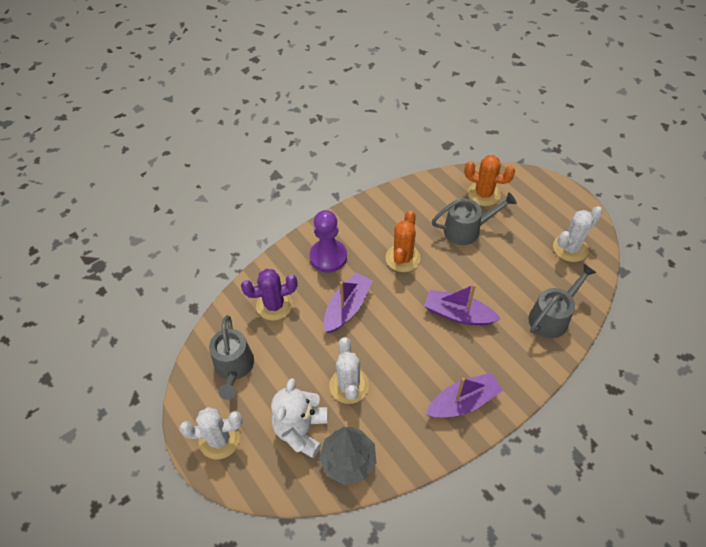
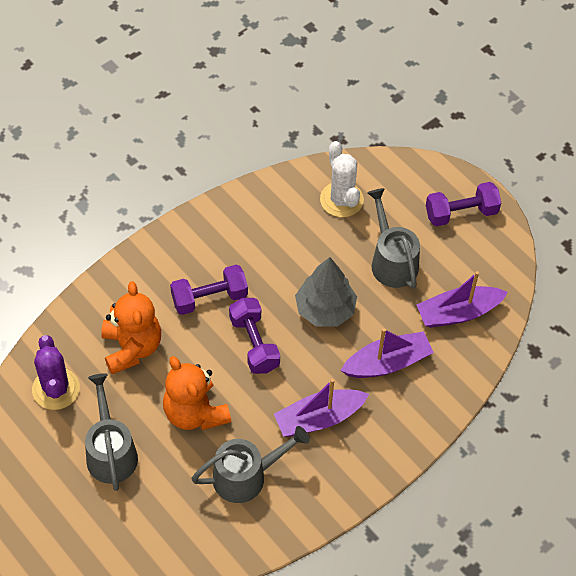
orange cactus: [386,210,420,272] [464,155,515,206] = 2 -> none = 0
orange teddy bear: none = 0 -> [101,281,161,374] [163,356,231,430] = 2
purple dumbbell: none = 0 -> [170,264,248,315] [229,298,280,374] [426,182,501,226] = 3
purple pawn: [310,210,347,273] = 1 -> none = 0
white cactus: [179,407,243,459] [330,337,369,404] [553,206,603,262] = 3 -> [320,141,364,217] = 1
white teddy bear: [271,378,328,458] = 1 -> none = 0

